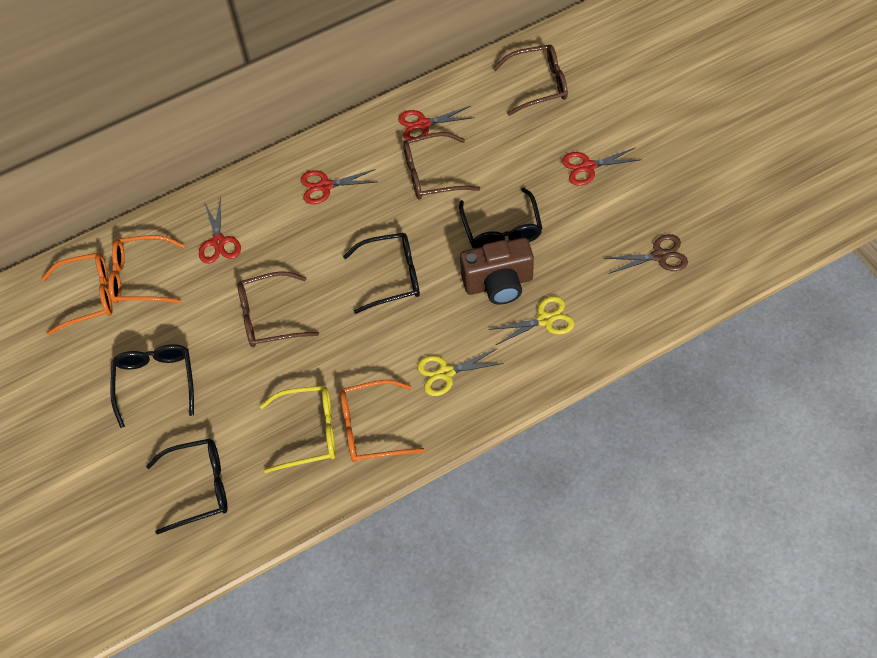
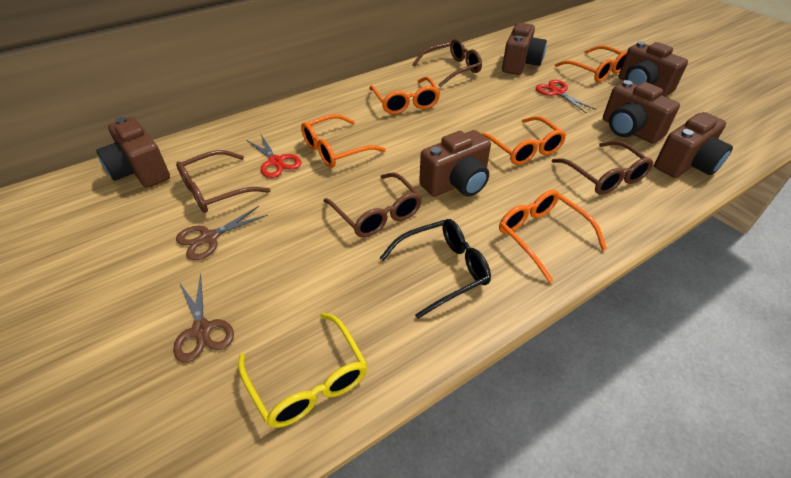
black glasses: [110,344,194,428] [146,438,228,535] [343,233,420,314] [459,188,543,249] = 4 -> [380,219,491,319] = 1
brown camera: [460,237,534,305] = 1 -> [96,117,170,188] [419,130,491,197] [502,23,547,75] [603,80,680,144] [619,41,688,97] [654,112,733,178] = 6
brown glasses: [238,271,319,347] [403,132,480,199] [492,45,568,116] = 3 -> [176,150,271,213] [324,172,422,237] [412,39,482,87] [552,141,653,195] = 4
brown scissors: [604,234,688,274] = 1 -> [173,273,234,362] [176,206,268,260] = 2
orange glasses: [41,252,113,335] [108,235,185,303] [340,380,425,462] = 3 -> [301,114,386,168] [370,77,440,114] [481,116,566,165] [499,190,607,283] [555,46,627,82] = 5
red scissors: [199,197,241,264] [301,169,376,204] [398,106,475,142] [562,147,642,186] = 4 -> [246,133,302,178] [536,80,596,113] = 2
yellow scissors: [417,348,504,396] [489,296,575,345] = 2 -> none = 0

